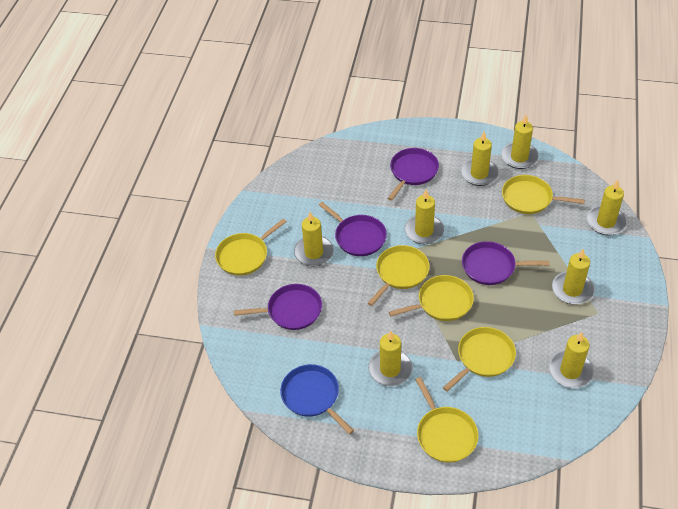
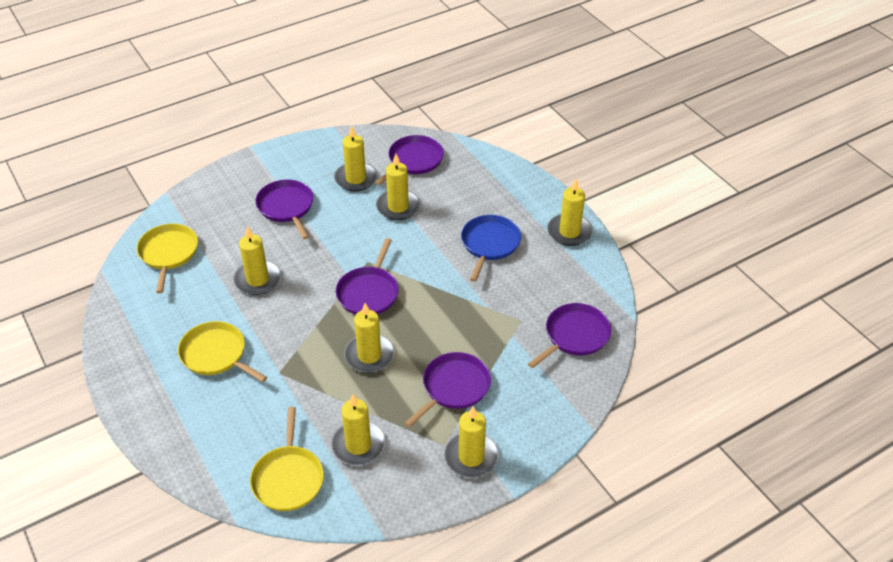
purple pan: [234,284,322,330] [319,202,387,256] [388,148,439,201] [462,241,550,285] = 4 -> [255,180,314,239] [336,238,399,315] [375,135,444,185] [405,352,491,427] [528,303,611,368] = 5
yellow candle: [294,212,334,266] [368,330,412,386] [405,190,444,244] [461,132,499,186] [501,115,539,169] [549,332,594,388] [552,249,595,305] [587,180,627,235] = 8 -> [233,226,281,295] [331,394,386,466] [334,125,377,191] [344,303,395,373] [376,154,420,220] [444,406,499,478] [547,179,593,246] = 7
yellow pan: [215,219,287,276] [368,245,430,306] [389,275,474,321] [415,377,479,463] [443,327,516,392] [502,175,585,214] = 6 -> [137,224,198,293] [178,321,267,382] [250,407,324,511] = 3

